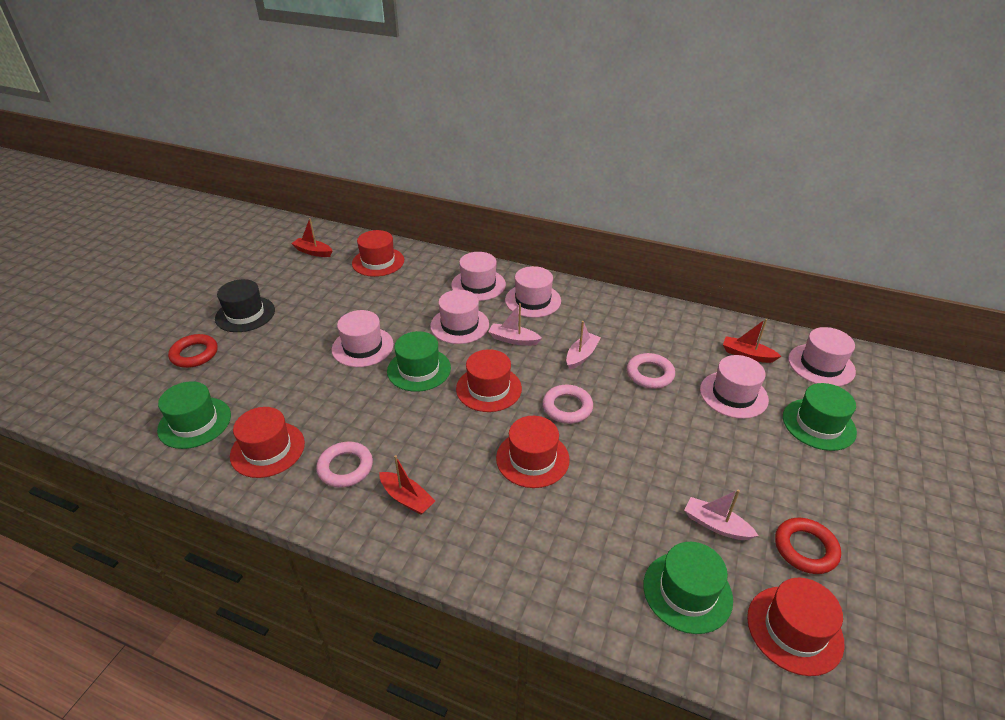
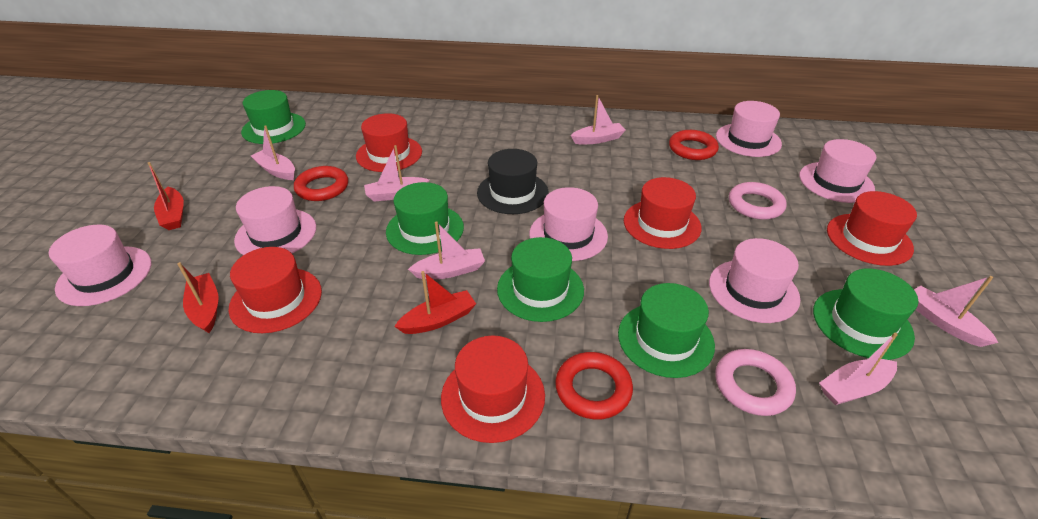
green hat: [157,381,231,449] [387,331,451,392] [643,542,733,634] [783,383,857,451] = 4 -> [241,90,306,144] [386,182,464,255] [497,237,584,322] [618,283,715,378] [813,268,918,360] = 5
pink boat: [488,303,542,346] [566,321,601,369] [684,490,759,540] = 3 -> [251,126,295,180] [364,145,430,202] [408,221,485,279] [571,95,626,144] [819,333,898,405] [914,276,998,347] = 6
pink ring: [316,441,373,488] [543,385,593,424] [627,353,675,389] = 3 -> [715,349,796,416] [729,182,786,220] = 2
red ring: [168,334,218,368] [775,518,841,574] = 2 -> [294,166,348,201] [555,352,633,420] [669,130,719,160] = 3

